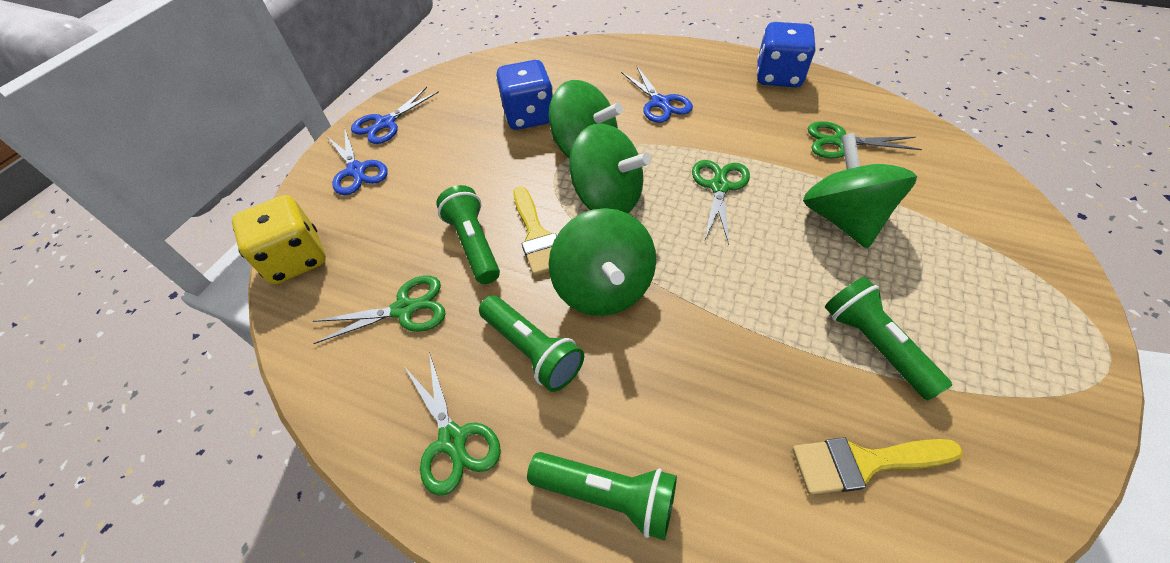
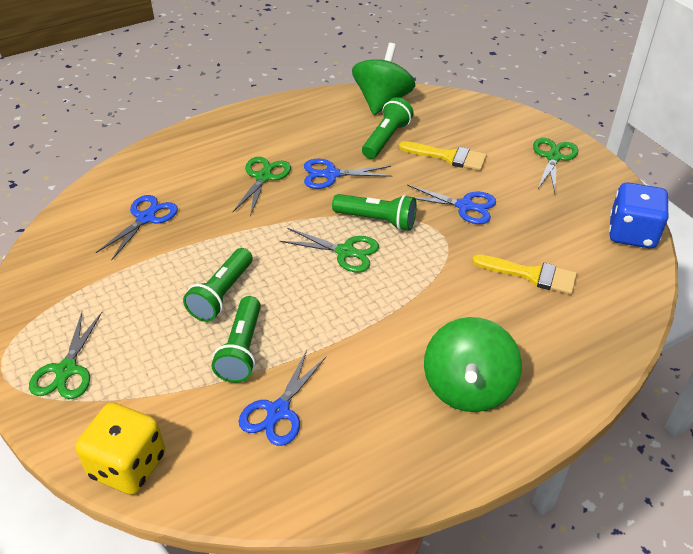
blue dice: [496,60,553,130] [756,22,816,87] = 2 -> [609,182,669,248] = 1
blue scissors: [327,130,388,195] [351,87,439,144] [621,67,693,123] = 3 -> [96,195,178,260] [239,350,326,446] [304,159,393,189] [407,185,496,224] = 4
green spinning top: [549,80,623,159] [549,208,656,316] [569,123,651,213] [803,133,917,248] = 4 -> [352,43,415,115] [424,317,522,412] = 2

